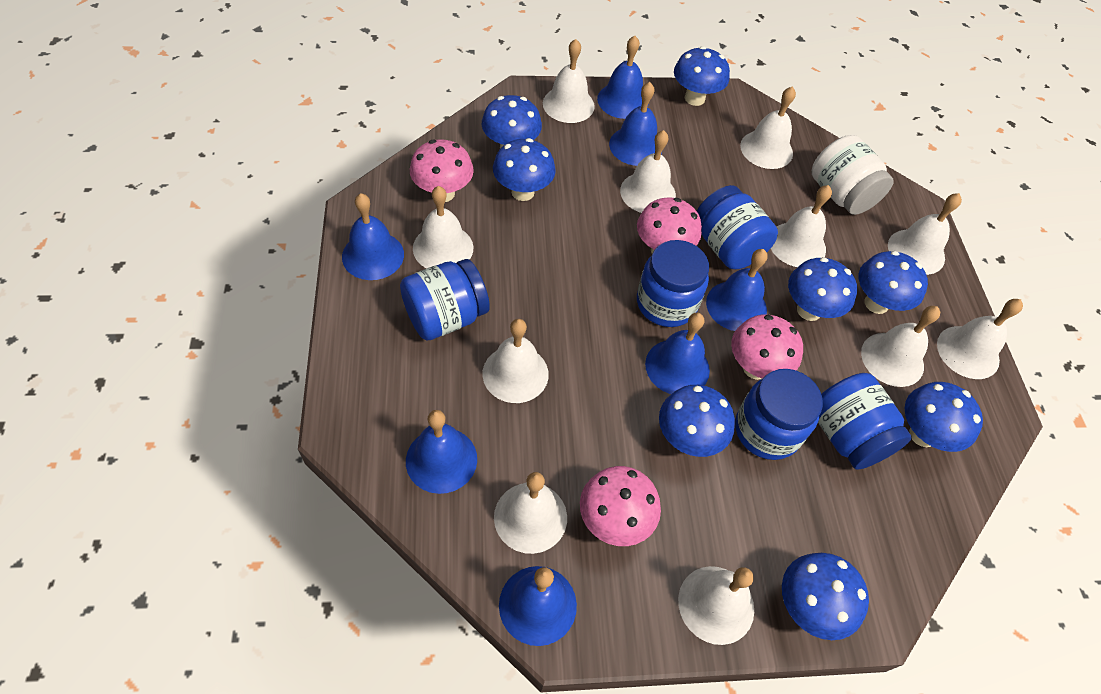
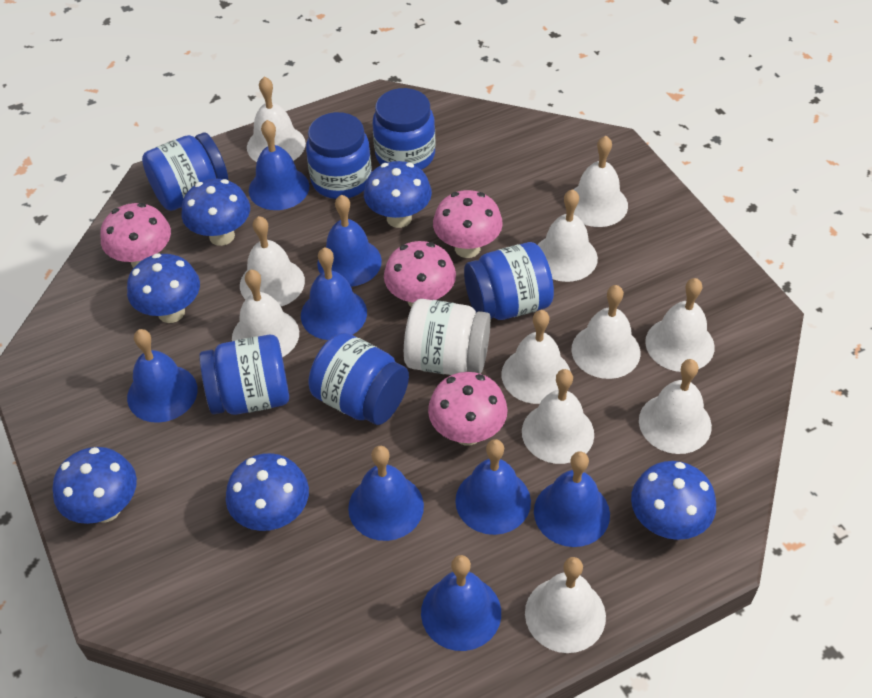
blue bell: [342,193,404,280] [406,410,477,494] [499,566,577,646] [597,36,643,119] [609,82,662,166] [645,313,710,394] [706,249,768,331] = 7 -> [127,329,198,423] [249,120,309,210] [301,247,367,340] [317,195,382,287] [348,446,424,541] [421,555,501,651] [455,439,531,535] [534,451,610,547] = 8
blue jar: [400,259,490,340] [637,240,709,327] [697,185,778,269] [735,369,823,460] [818,373,912,470] = 5 -> [142,132,228,211] [199,335,289,415] [306,112,372,199] [309,333,409,425] [373,88,435,170] [464,242,554,320] = 6
blue mushroom: [482,95,542,148] [493,138,556,201] [659,385,735,457] [674,46,730,106] [782,553,869,640] [788,257,857,321] [859,251,928,314] [905,382,983,452] = 8 -> [53,447,137,524] [127,253,200,323] [181,179,250,246] [226,453,309,531] [364,161,432,228] [631,461,716,540] = 6

